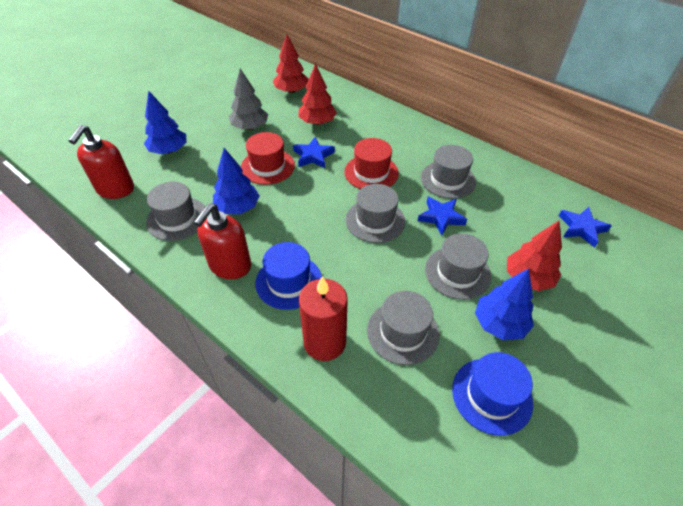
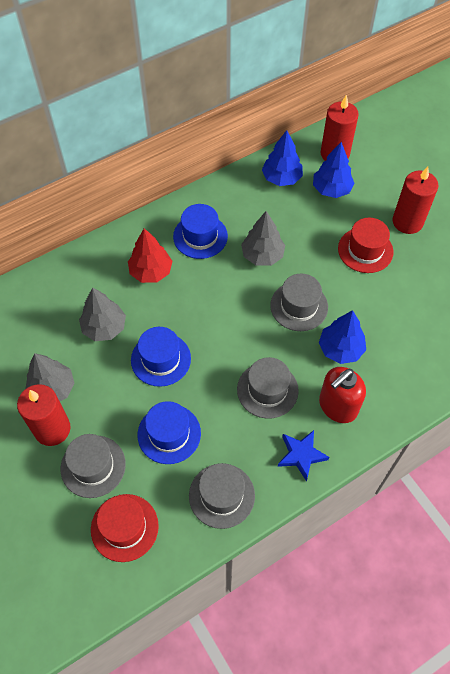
blue hat: [256,242,322,310] [452,352,533,436] = 2 -> [131,327,191,387] [138,401,201,464] [173,204,228,259] = 3
blue star: [293,137,335,168] [418,197,467,235] [559,207,612,248] = 3 -> [278,430,329,481] = 1
grey hat: [146,181,205,241] [346,184,405,243] [367,291,440,365] [421,145,476,199] [425,233,491,300] = 5 -> [60,434,126,498] [189,463,255,529] [237,357,299,419] [270,273,328,331] = 4
grey tree: [229,69,268,130] = 1 -> [25,353,75,401] [79,287,126,341] [241,211,285,266] = 3
red candle: [299,276,348,361] = 1 -> [17,384,71,446] [321,94,359,161] [393,166,439,234] = 3
red soap dispenser: [69,125,134,199] [194,203,251,279] = 2 -> [319,367,366,423] = 1
red tree: [273,35,309,94] [298,63,337,125] [507,221,562,291] = 3 -> [128,228,172,283] = 1

